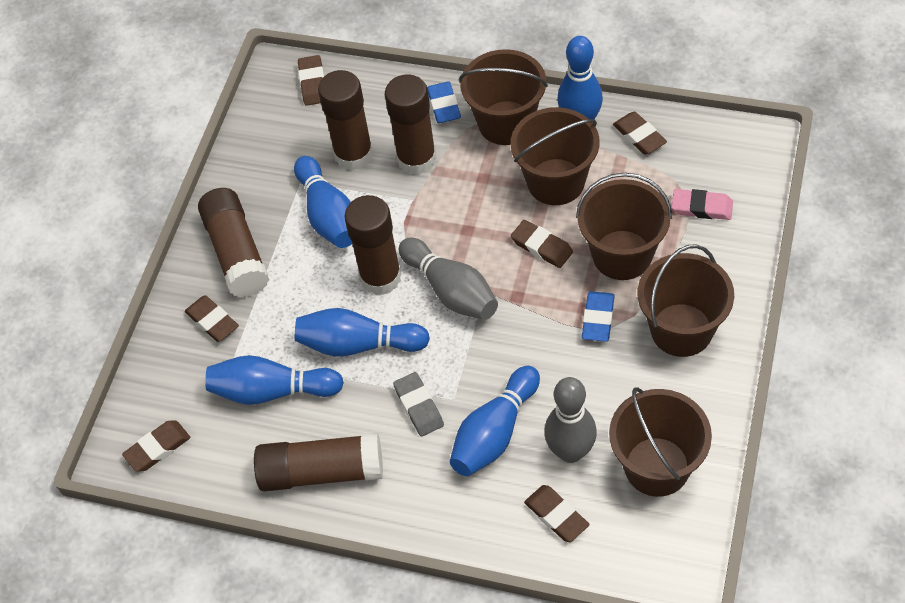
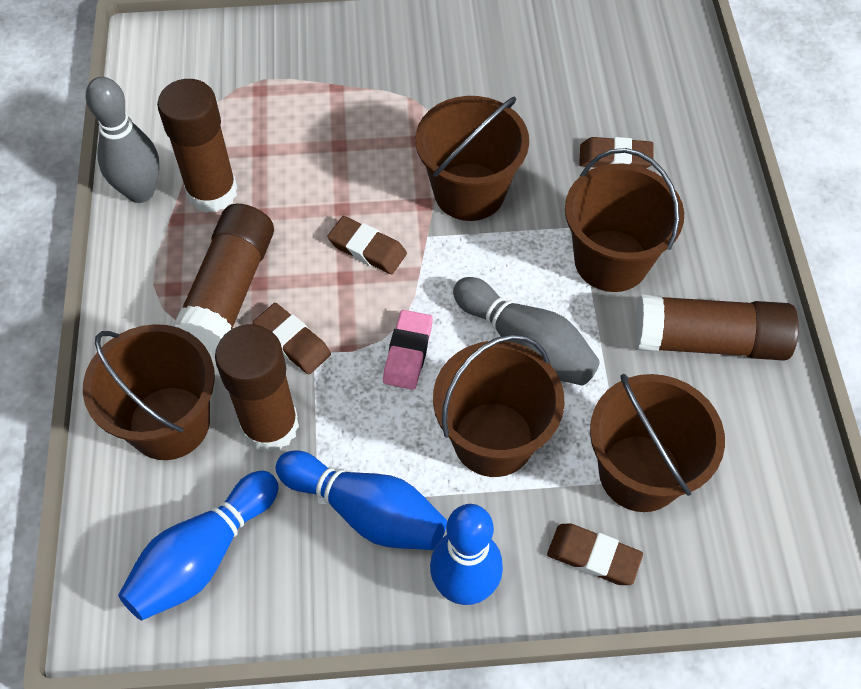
blue bowling pin: [205,355,344,405] [294,156,352,248] [295,308,430,357] [450,366,540,476] [557,36,603,119] = 5 -> [118,471,279,621] [276,450,447,550] [430,504,503,605] = 3
blue eraser: [427,82,461,123] [582,291,615,342] = 2 -> none = 0
brown eraser: [122,421,190,472] [185,295,239,342] [298,55,324,106] [511,220,573,268] [524,485,590,542] [613,112,667,154] = 6 -> [253,303,331,375] [328,216,407,274] [547,523,643,585] [579,137,654,168] = 4
brown glue stick: [198,188,269,298] [254,433,383,491] [318,70,373,170] [345,195,402,295] [385,75,437,175] = 5 -> [157,79,237,213] [173,204,274,353] [215,324,299,452] [634,295,799,361] = 4
grey eraser: [393,372,444,437] = 1 -> none = 0

